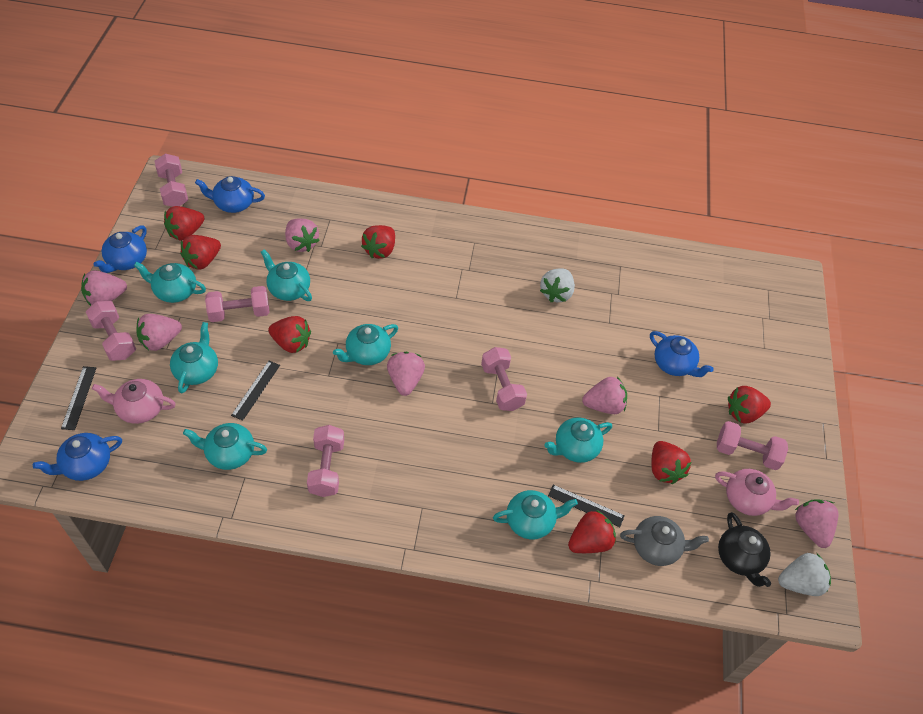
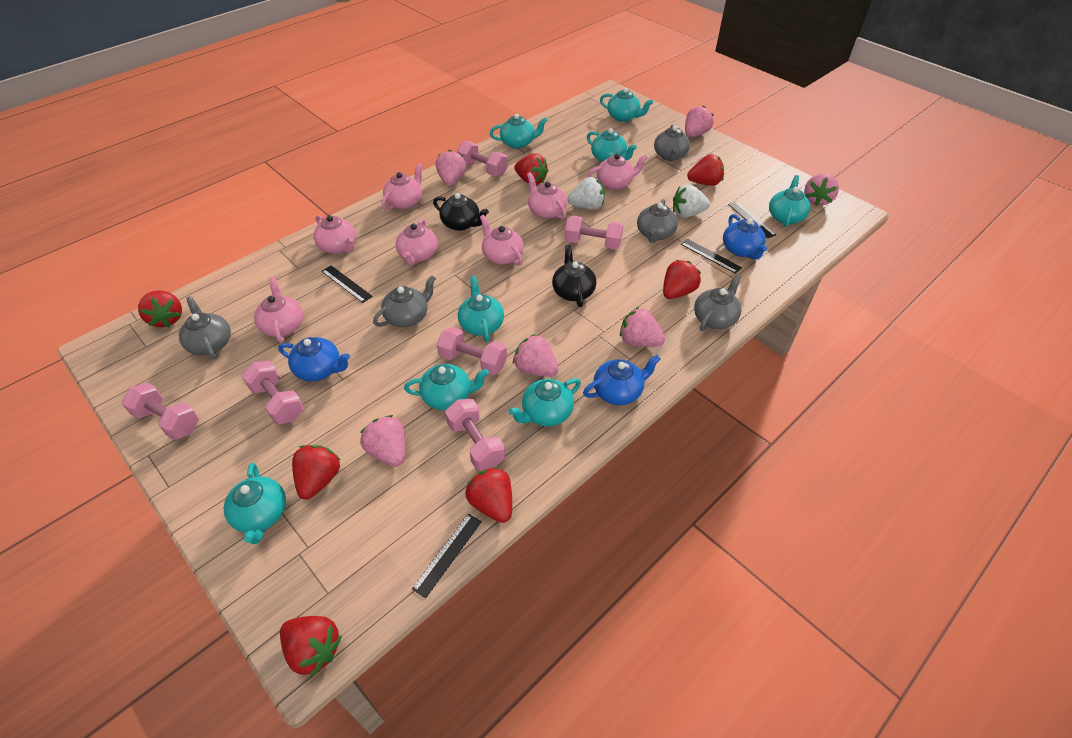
black ruler: [61,366,96,430] [231,361,280,421] [548,485,625,527] = 3 -> [321,265,373,303] [412,514,482,598] [681,239,742,274] [728,201,776,239] = 4
black teapot: [718,512,771,587] = 1 -> [433,193,489,231] [552,245,596,307] = 2
blue teapot: [33,433,122,481] [93,225,147,273] [195,176,265,213] [650,331,714,377] = 4 -> [278,337,350,381] [583,355,660,405] [723,214,768,260] = 3
grey teapot: [620,516,709,566] = 1 -> [179,296,231,359] [373,275,436,327] [637,199,678,243] [654,125,690,161] [694,274,742,331] = 5
pink teapot: [92,379,176,424] [715,469,799,516] = 2 -> [254,277,303,343] [314,215,356,254] [382,163,423,210] [396,218,438,266] [480,215,524,266] [527,172,567,220] [588,154,648,190] = 7
turquoise teapot: [134,262,206,303] [170,322,218,393] [183,423,267,470] [261,249,312,301] [333,324,398,365] [493,490,578,539] [545,417,612,463] = 7 -> [224,463,286,544] [404,364,489,410] [458,276,504,342] [490,114,547,149] [508,378,581,426] [587,128,637,162] [600,88,653,122] [769,175,810,227] = 8

